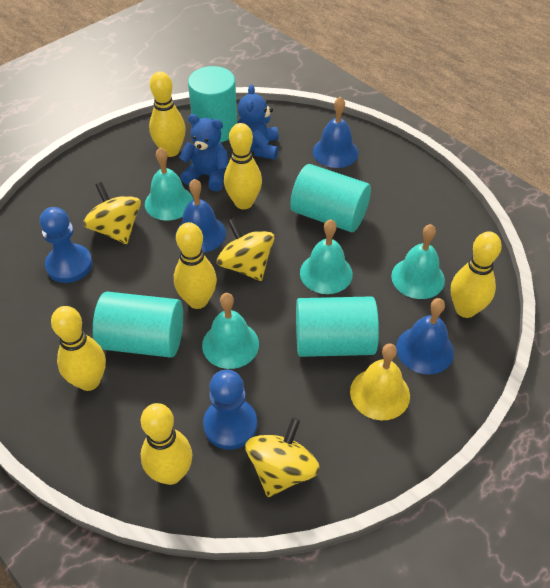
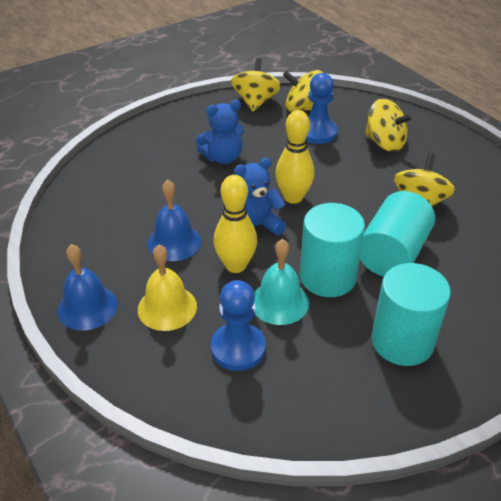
blue bell: [175,179,226,253] [313,96,359,168] [396,298,454,374] = 3 -> [58,244,118,331] [148,180,201,261] = 2
turquoise bell: [145,147,193,221] [202,293,259,369] [300,219,353,294] [391,224,445,299] = 4 -> [254,239,309,325] = 1
turquoise cylinder: [93,292,183,358] [188,66,237,142] [290,164,371,232] [296,296,379,357] = 4 -> [300,203,365,297] [360,191,435,277] [371,263,451,366] = 3
yellow bowling pin: [51,306,106,391] [141,403,192,485] [149,71,186,157] [174,222,217,309] [224,123,262,209] [451,231,502,318] = 6 -> [213,175,257,273] [275,110,314,204] = 2
yellow spinning top: [83,182,141,244] [217,218,274,281] [245,417,320,497] = 3 -> [231,58,281,111] [283,70,323,112] [365,98,413,152] [394,153,455,207] = 4

